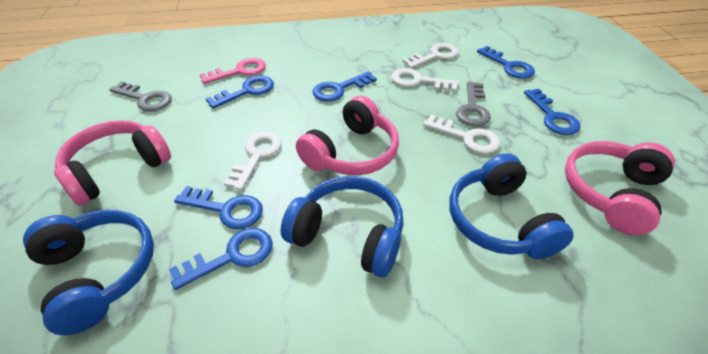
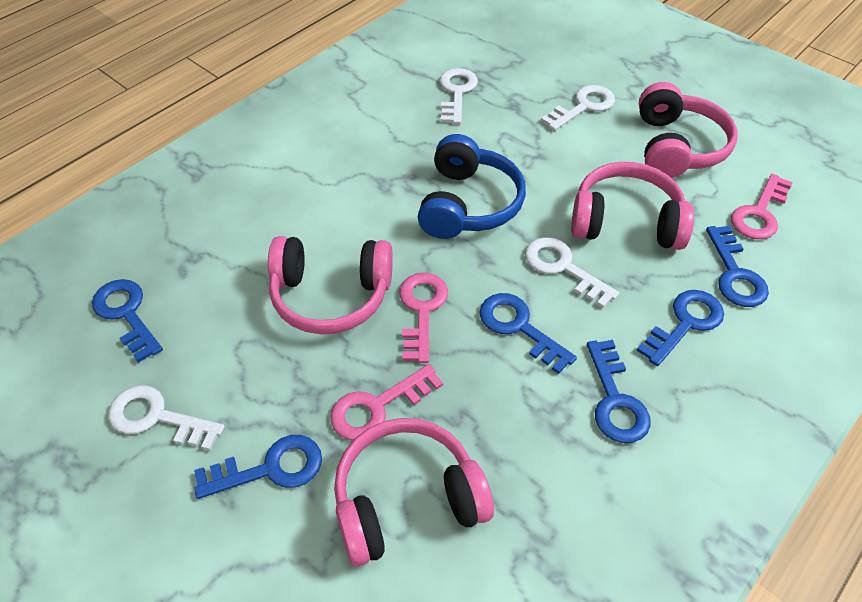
blue headphones: [23,210,154,335] [281,176,404,277] [449,153,574,259] = 3 -> [418,134,526,239] = 1
grey key: [109,81,172,111] [456,82,491,126] = 2 -> none = 0
pink headphones: [54,120,171,206] [296,96,399,175] [565,141,675,235] = 3 -> [268,236,393,334] [334,418,494,566] [571,162,694,250] [639,82,738,178] = 4
pink key: [200,58,266,84] = 1 -> [330,364,443,440] [399,273,448,363] [731,174,793,239] = 3

